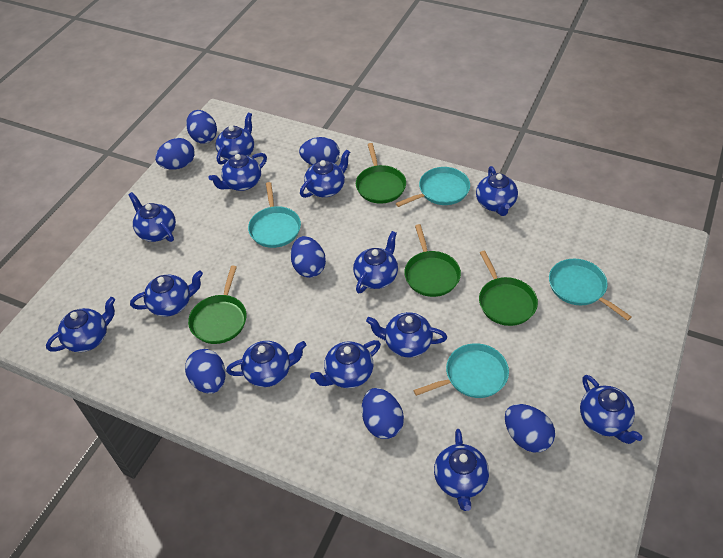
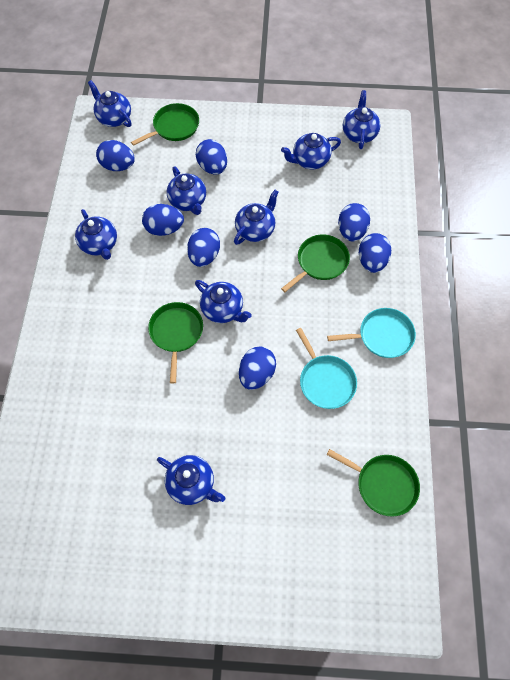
blue teapot: [46,297,115,352] [129,192,176,242] [130,271,203,317] [208,153,267,191] [216,112,254,165] [226,341,306,387] [300,149,350,198] [310,340,381,388] [353,231,398,294] [366,312,447,357] [434,429,489,511] [476,166,518,216] [580,375,643,444] = 13 -> [75,209,117,260] [88,80,132,127] [157,455,225,505] [167,166,206,215] [195,280,252,323] [234,190,278,245] [281,133,341,169] [343,90,380,149] = 8
turquoise pan: [248,182,301,248] [396,167,470,207] [413,343,509,398] [549,259,631,321] = 4 -> [296,328,357,409] [327,308,416,358] = 2

